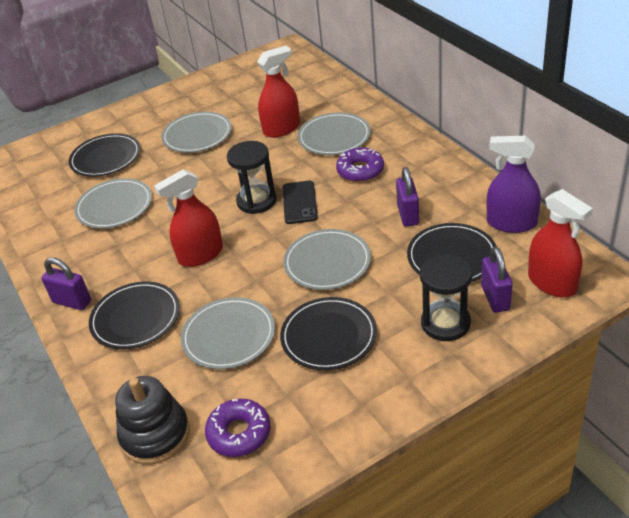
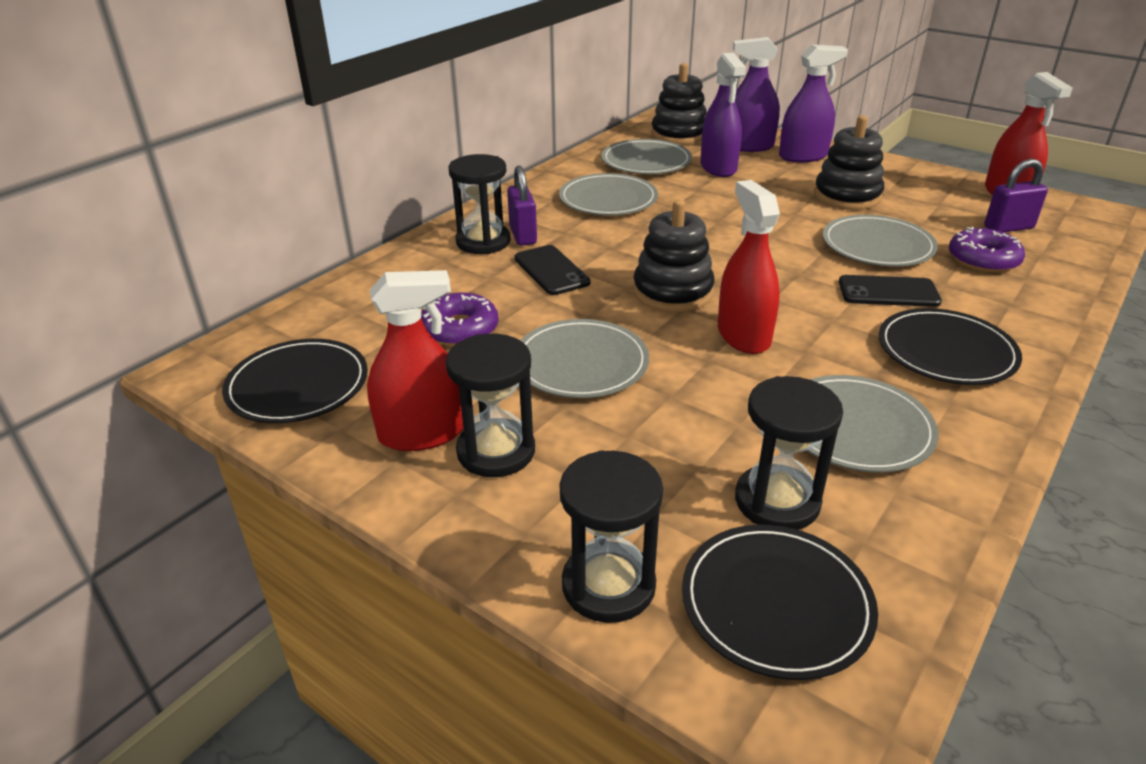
black hourglass: [227,141,277,214] [420,254,473,341] = 2 -> [446,334,535,477] [448,154,511,254] [560,450,663,623] [735,376,843,530] = 4
black phone: [282,181,318,224] = 1 -> [515,245,591,295] [839,275,942,307] = 2
black plate: [69,133,141,177] [89,281,180,349] [280,297,377,370] [407,223,497,282] = 4 -> [222,339,368,423] [682,525,878,680] [879,308,1022,385] = 3
black stacking toy: [115,376,190,464] = 1 -> [633,200,715,312] [651,63,707,144] [814,116,884,210] = 3
purple padlock: [41,257,91,310] [396,167,419,227] [481,247,513,313] = 3 -> [507,165,537,246] [984,159,1048,232] = 2
purple spray bottle: [487,136,541,233] = 1 -> [700,53,746,177] [733,37,780,152] [779,45,848,162] = 3

